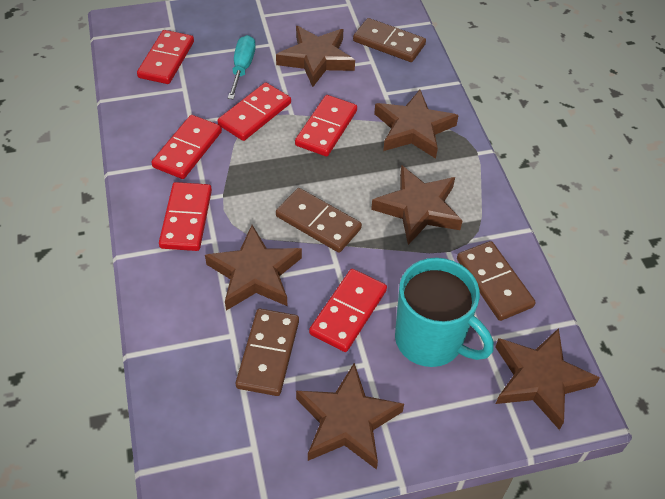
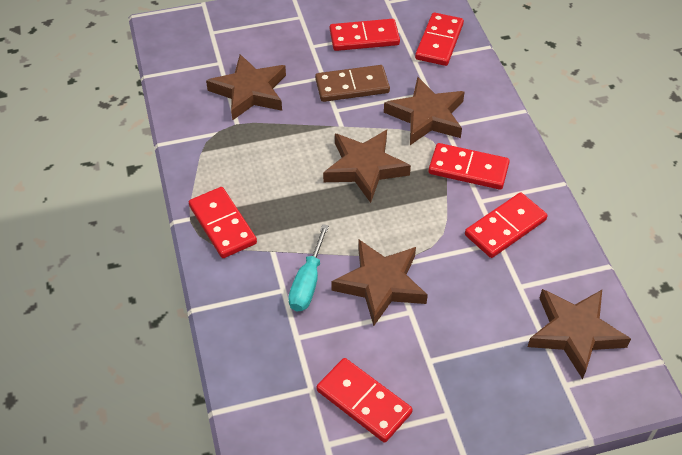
brown domino: [236,309,299,396] [276,188,362,253] [353,18,426,62] [457,241,536,321] = 4 -> [315,65,390,102] = 1
brown star: [205,225,302,311] [276,26,355,87] [296,363,404,470] [371,165,463,245] [374,90,459,159] [495,328,600,430] = 6 -> [206,54,286,121] [323,130,411,203] [331,240,428,326] [384,77,465,145] [528,289,631,379] = 5
turquoise mug: [395,258,494,367] = 1 -> none = 0

